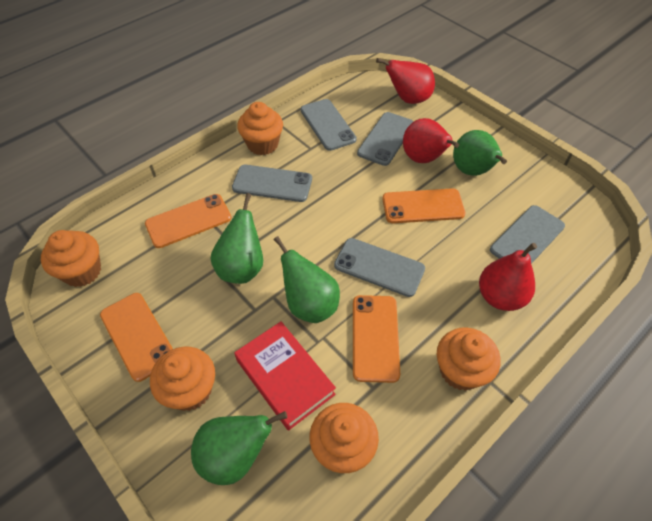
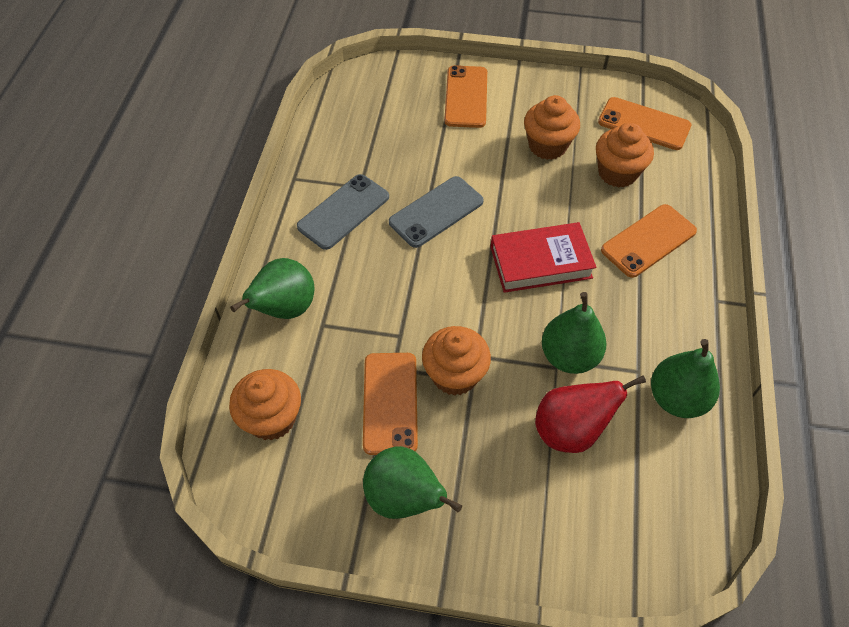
grey phone: [232,165,312,202] [301,99,357,151] [334,238,425,297] [357,112,414,166] [490,205,565,264] = 5 -> [297,174,389,250] [389,176,484,248] = 2
orange cupcake: [41,230,101,287] [150,347,215,411] [237,102,283,155] [309,403,379,473] [437,327,500,391] = 5 -> [229,369,301,440] [422,326,491,396] [524,95,580,160] [596,123,654,188] = 4
red pear: [376,58,435,104] [403,118,459,163] [479,243,537,311] = 3 -> [535,375,646,453] = 1

